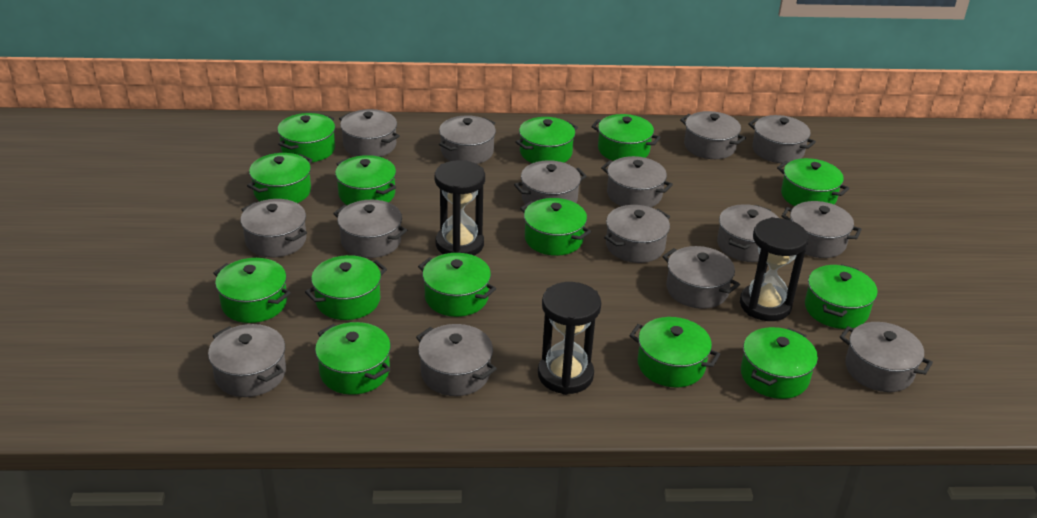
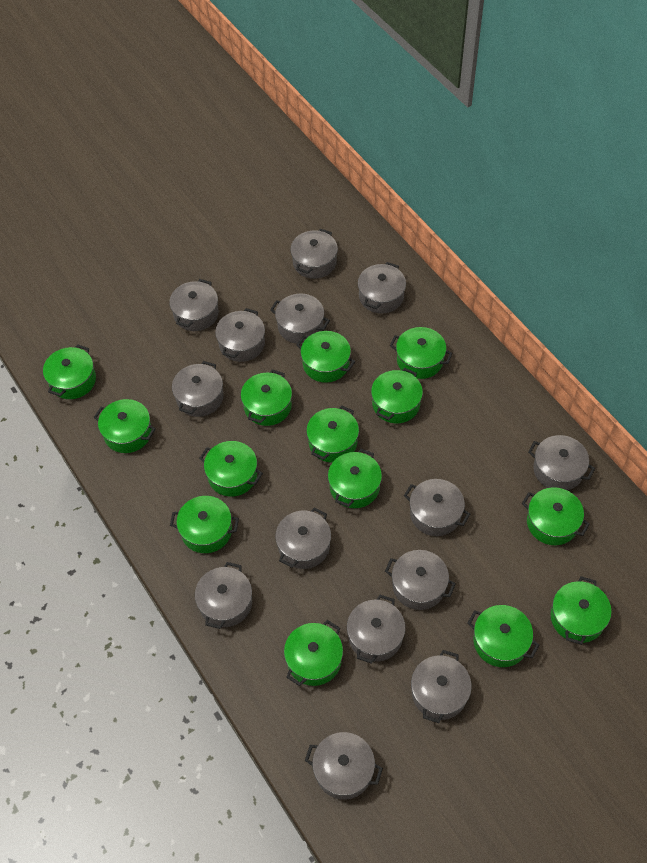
black hourglass: [435,160,485,256] [538,282,601,395] [740,217,809,321] = 3 -> none = 0
grey pot: [208,324,286,397] [240,199,307,257] [333,200,407,258] [339,109,400,157] [416,324,497,396] [439,115,496,164] [514,160,587,204] [601,156,673,207] [604,205,670,263] [662,246,740,309] [680,111,746,159] [717,204,779,262] [748,115,816,163] [781,201,862,258] [840,322,933,392] = 15 -> [169,279,219,331] [172,361,224,417] [195,562,252,629] [215,308,265,362] [270,294,330,344] [275,507,331,569] [290,229,338,279] [305,732,383,800] [347,595,405,664] [358,262,406,314] [385,550,456,610] [404,479,470,536] [411,650,472,723] [528,435,595,490] = 14

